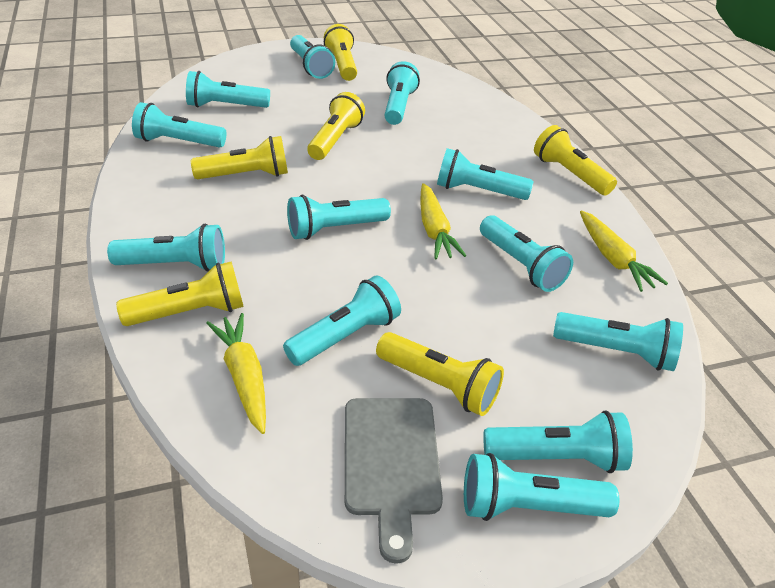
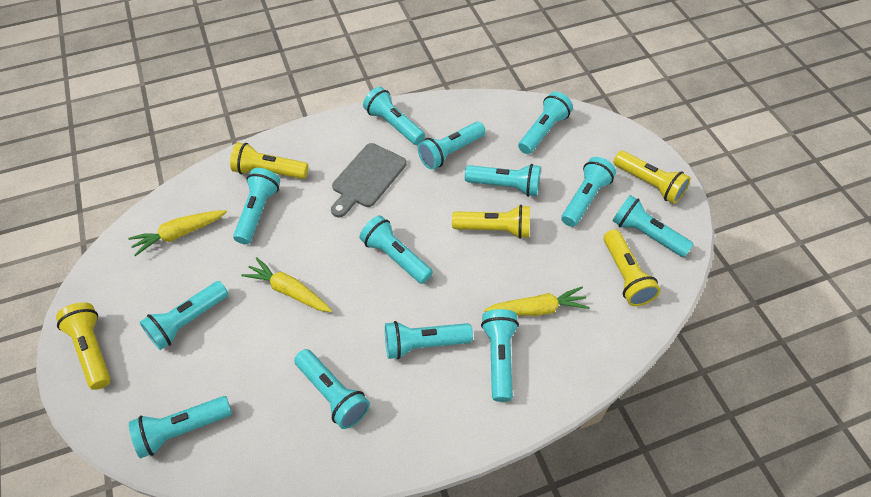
turquoise flashlight: [107,223,225,272] [132,102,226,148] [186,71,270,108] [283,275,401,366] [287,195,391,240] [290,35,335,79] [385,61,420,125] [437,148,533,200] [464,453,619,521] [480,215,573,292] [483,410,633,473] [553,312,683,371] = 12 -> [129,396,232,458] [140,281,228,350] [233,168,280,244] [294,349,370,429] [360,215,433,284] [363,87,425,145] [385,321,473,359] [418,122,486,170] [465,164,541,197] [481,309,519,402] [518,92,573,154] [561,157,616,227] [613,195,693,257] = 13
yellow flashlight: [116,261,244,326] [191,136,288,179] [307,92,365,160] [324,24,357,81] [376,332,504,416] [534,125,617,195] = 6 -> [56,302,111,390] [230,142,308,179] [452,205,530,239] [603,229,661,306] [613,151,691,204] = 5

